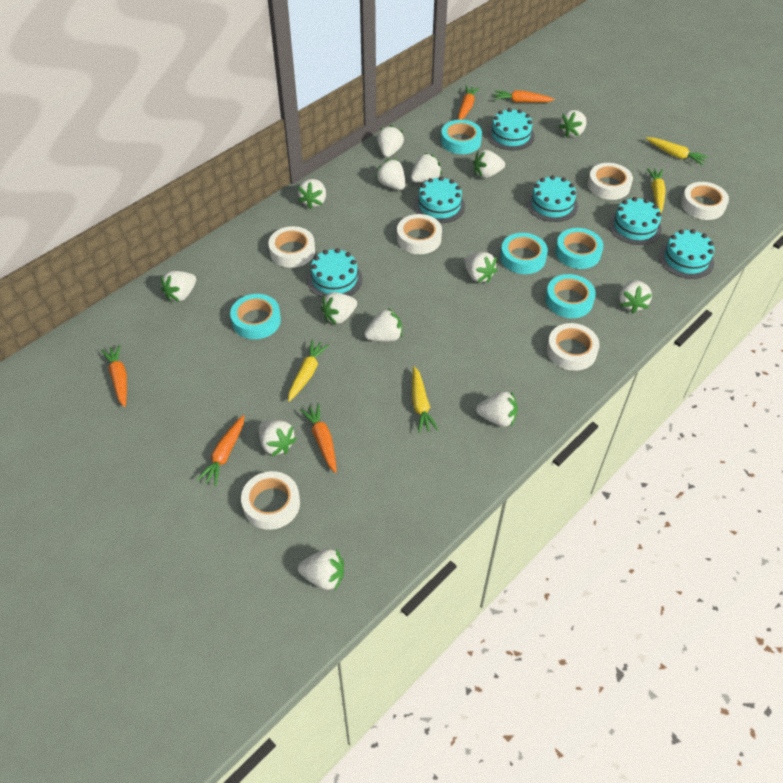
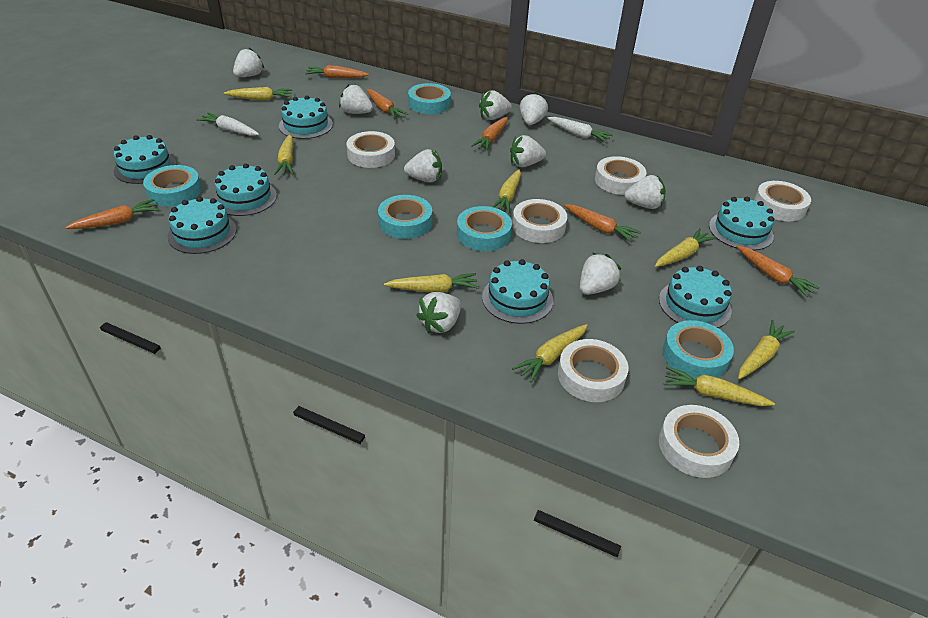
orange carrot: [101,345,127,407] [197,415,244,486] [300,403,337,473] [458,85,480,120] [494,90,555,103] = 5 -> [66,199,159,229] [305,65,369,78] [366,89,408,119] [471,117,508,151] [564,204,641,243] [737,246,819,297] = 6
turquoise cake: [307,248,363,298] [414,176,465,223] [487,108,535,151] [527,175,578,222] [609,197,662,245] [659,229,715,279] = 6 -> [114,135,176,184] [168,197,237,254] [214,164,277,216] [279,96,333,139] [482,259,553,324] [659,266,732,328] [709,197,775,251] = 7
white carrot: none = 0 -> [197,112,259,136] [547,117,613,142] = 2
white strawberry: [161,271,196,302] [259,420,297,457] [298,179,326,209] [298,549,344,590] [321,292,357,324] [364,308,402,342] [376,159,405,190] [377,125,404,157] [411,153,442,183] [464,252,497,283] [473,150,505,178] [476,391,518,427] [559,110,587,138] [619,280,652,313] = 14 -> [233,48,264,77] [339,84,373,114] [404,149,442,183] [416,292,461,333] [479,90,512,120] [510,135,546,167] [520,92,548,125] [580,253,621,295] [624,175,666,209] = 9
yellow carrot: [288,340,329,402] [412,366,438,433] [646,137,708,165] [647,168,666,213] = 4 -> [224,87,292,100] [274,134,294,175] [384,273,479,292] [492,169,521,213] [512,324,588,383] [655,228,717,267] [664,366,775,406] [738,320,795,379] = 8

